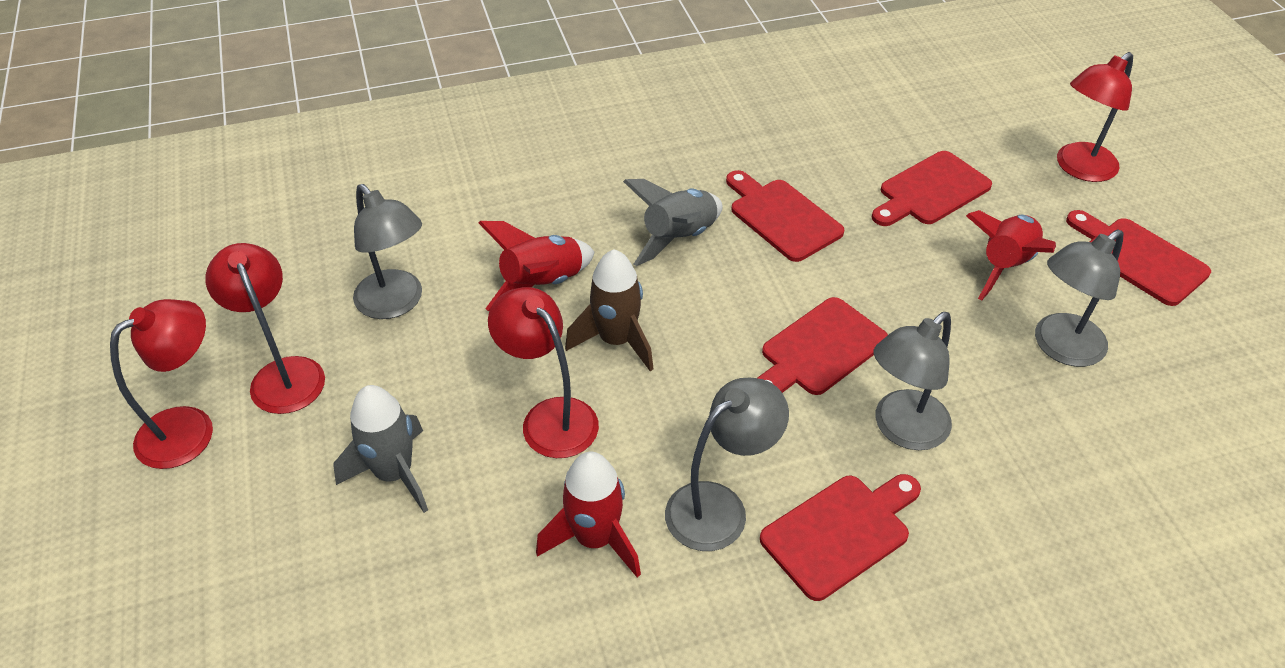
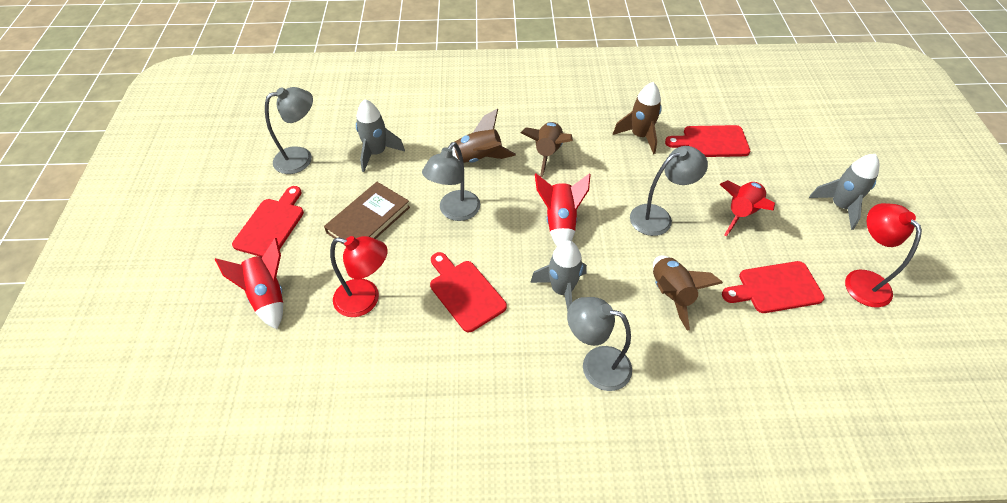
brown book: none = 0 -> [324,182,410,245] = 1
brown rocket: [565,249,654,371] = 1 -> [452,108,516,163] [521,122,573,177] [613,82,662,154] [653,256,723,330] = 4
grey rocket: [334,385,428,513] [623,179,723,266] = 2 -> [356,99,405,172] [530,241,587,311] [809,154,879,230] = 3
red cutting board: [726,170,844,262] [757,297,888,395] [760,474,921,601] [872,151,992,226] [1066,210,1211,306] = 5 -> [232,186,304,256] [430,252,507,332] [665,125,750,157] [722,261,825,313] = 4
red lamp: [110,299,213,469] [205,243,325,414] [488,287,599,458] [1057,52,1133,182] = 4 -> [330,236,388,317] [845,203,922,307] = 2

